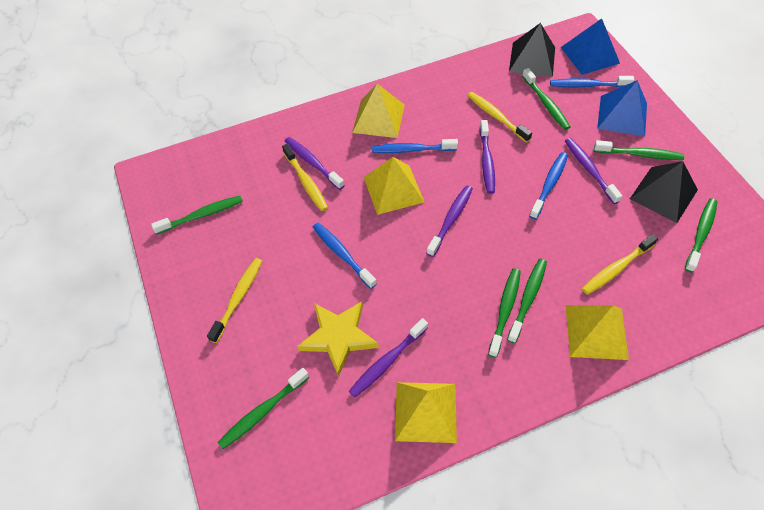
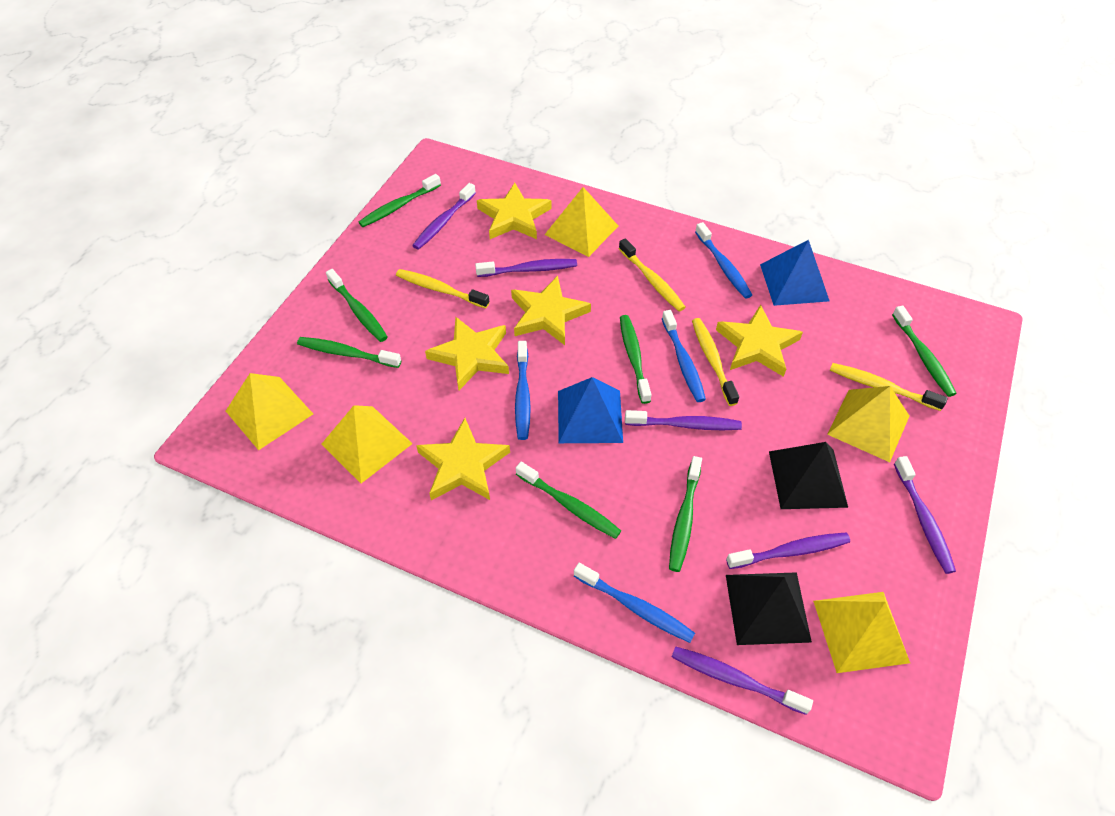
purple toothbrush: [285,137,345,190] [349,318,428,398] [427,185,473,257] [480,120,495,194] [565,138,622,204] = 5 -> [412,183,476,250] [475,259,577,277] [625,410,742,430] [672,646,813,715] [726,533,850,569] [894,456,956,574] = 6
yellow pyramid: [352,84,405,138] [364,157,424,215] [395,382,457,443] [566,305,629,360] = 4 -> [226,373,313,450] [322,405,413,483] [544,187,618,257] [813,592,910,673] [827,386,909,462] = 5
yellow star: [297,301,379,377] = 1 -> [416,418,510,500] [425,317,509,390] [477,183,552,239] [511,276,591,345] [716,305,803,377] = 5

